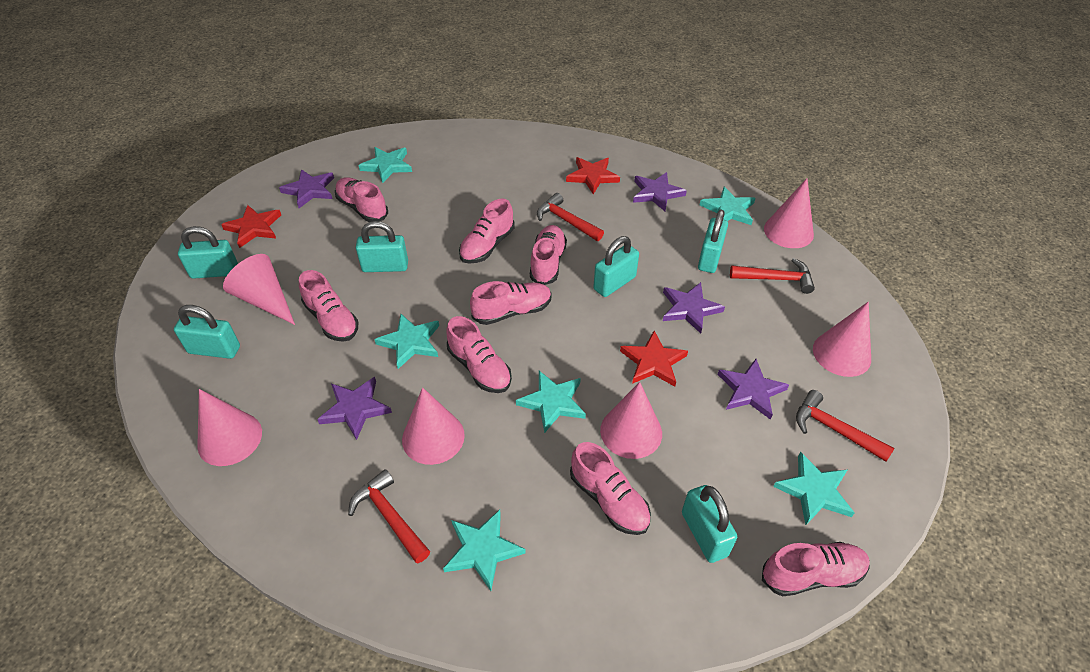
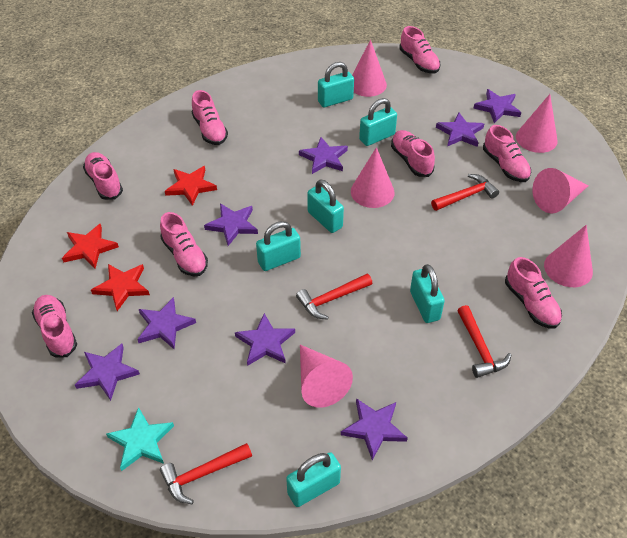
purple star: [279,169,334,208] [317,377,392,440] [633,172,687,211] [663,282,725,334] [717,359,789,420] = 5 -> [75,344,140,401] [137,297,196,350] [204,203,258,246] [235,313,295,366] [299,137,348,174] [341,398,408,460] [436,113,484,147] [473,89,521,123] = 8
turquoise star: [358,147,412,183] [374,314,439,369] [443,510,526,591] [516,371,586,433] [700,186,756,225] [773,452,855,525] = 6 -> [106,407,174,471] = 1

